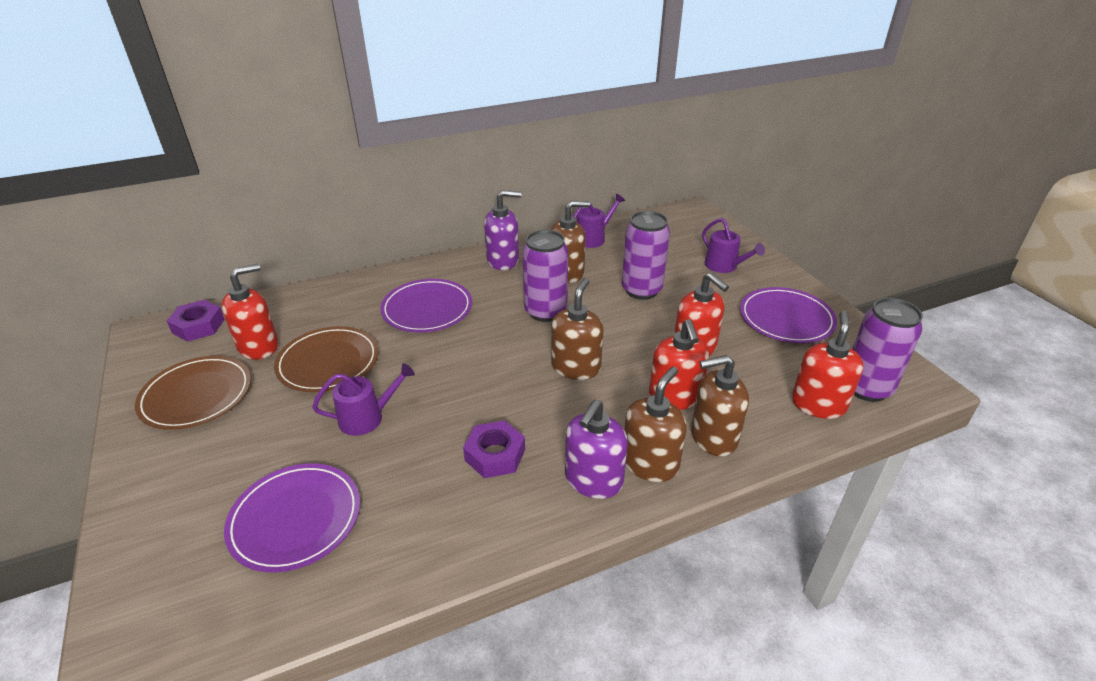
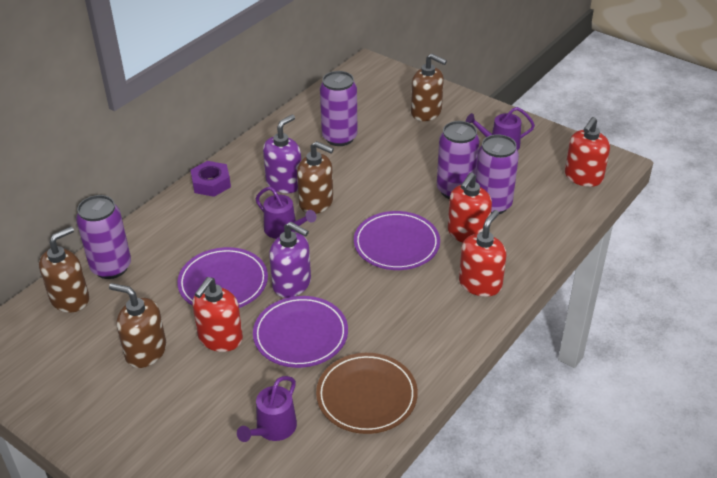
brown plate: [135,356,251,430] [274,326,378,392] = 2 -> [316,353,418,434] = 1
purple can: [522,230,568,322] [622,211,670,300] [852,298,923,402] = 3 -> [76,195,131,279] [320,71,358,146] [437,121,479,199] [476,134,519,214] = 4
purple nut: [167,300,225,341] [463,420,525,478] = 2 -> [190,161,231,197] = 1

